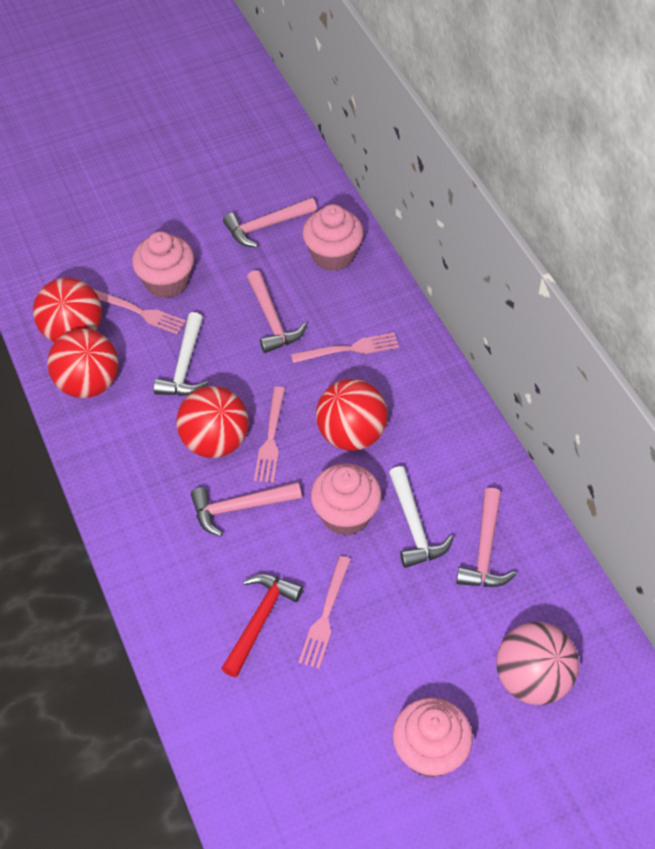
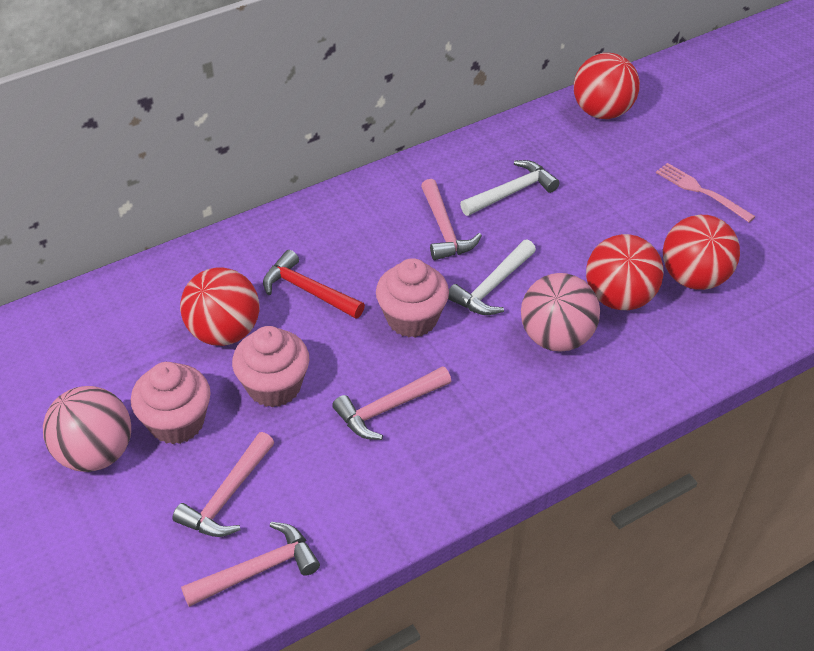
pink ball: [496,622,579,705] = 1 -> [43,386,131,472] [521,273,600,352] = 2
pink cupcake: [132,231,194,299] [302,204,364,271] [311,463,382,535] [393,697,473,778] = 4 -> [131,362,211,444] [232,326,309,408] [376,258,449,337] = 3
pink fork: [93,289,186,335] [254,386,285,483] [291,333,399,363] [299,556,351,669] = 4 -> [656,163,756,222] = 1

